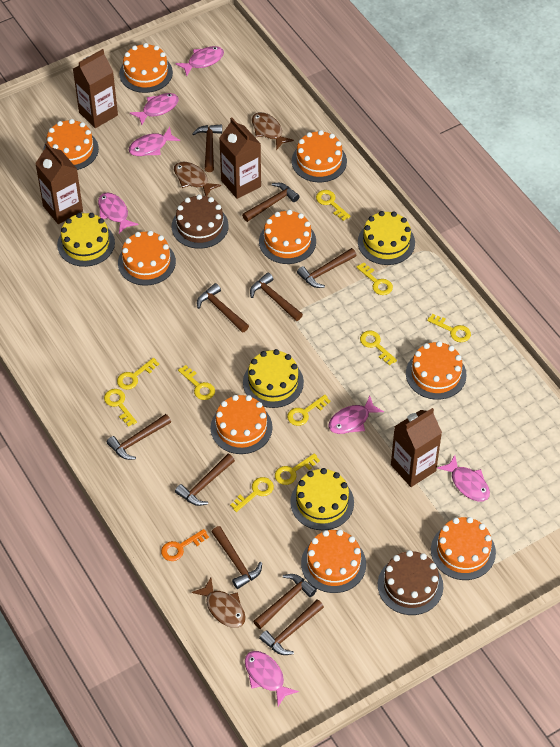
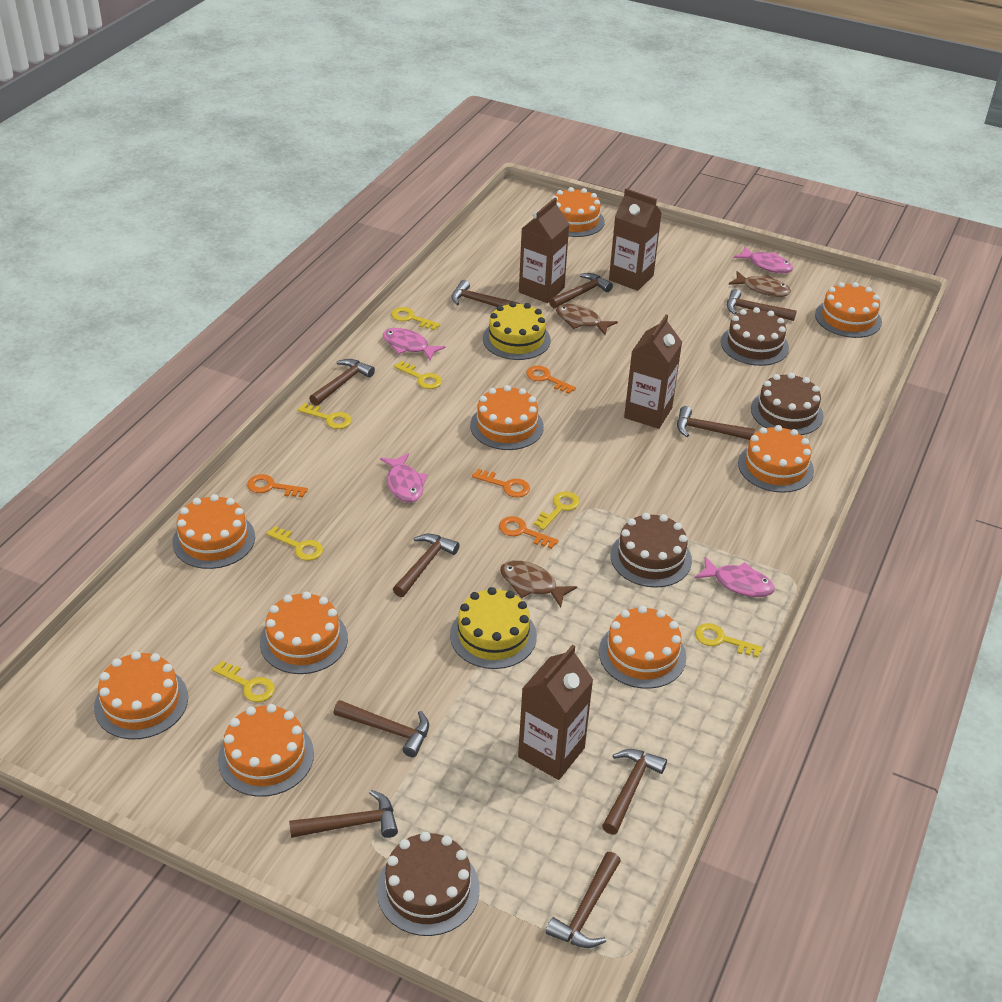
brown cake: [172,194,229,249] [378,550,443,615] = 2 -> [377,831,480,936] [610,513,692,588] [721,307,789,366] [751,373,823,435] = 4
orange key: [161,529,209,561] = 1 -> [247,474,308,498] [472,469,530,498] [499,516,559,549] [526,366,576,394] = 4
pink fish: [98,193,138,234] [129,127,180,156] [130,93,179,125] [175,46,224,77] [245,651,299,706] [328,396,384,434] [437,455,490,501] = 7 -> [380,453,427,502] [383,328,445,361] [695,557,775,597] [734,246,793,273] = 4
yellow cake: [57,213,115,267] [243,349,304,408] [290,468,354,530] [358,211,415,265] = 4 -> [450,587,537,669] [483,302,551,360] = 2
yellow key: [104,389,137,427] [117,358,159,390] [178,365,215,400] [230,477,274,512] [275,453,320,485] [287,395,330,426] [316,190,351,221] [356,262,393,295] [360,330,397,365] [427,314,471,342] = 10 -> [212,661,275,702] [266,526,323,561] [298,403,352,429] [391,307,440,330] [394,361,442,389] [534,491,580,530] [695,623,763,658] = 7

